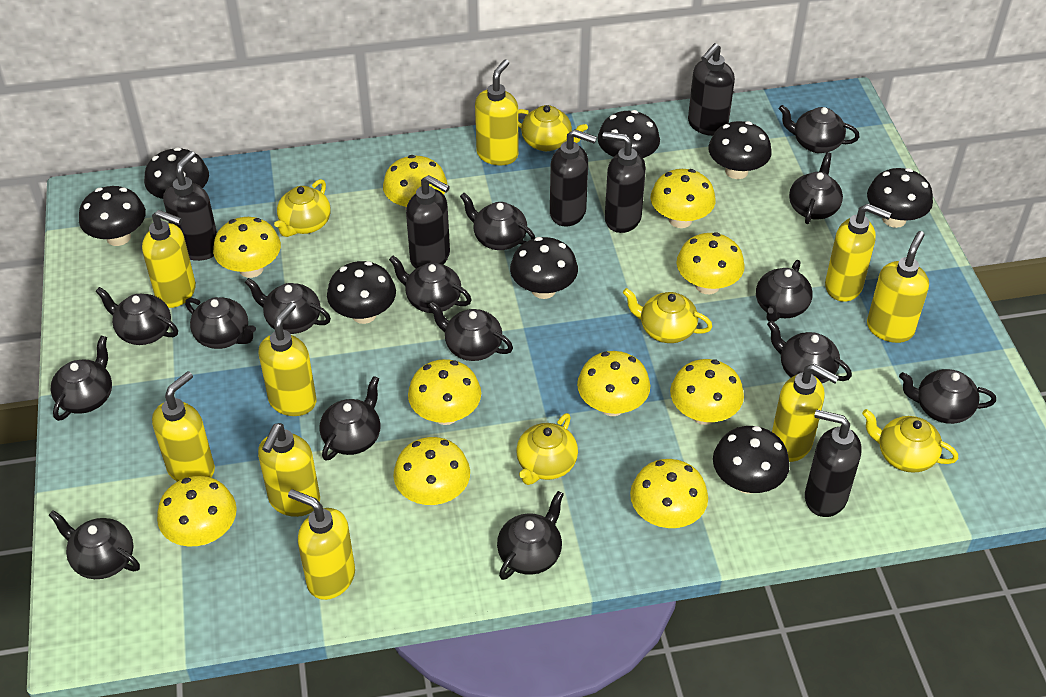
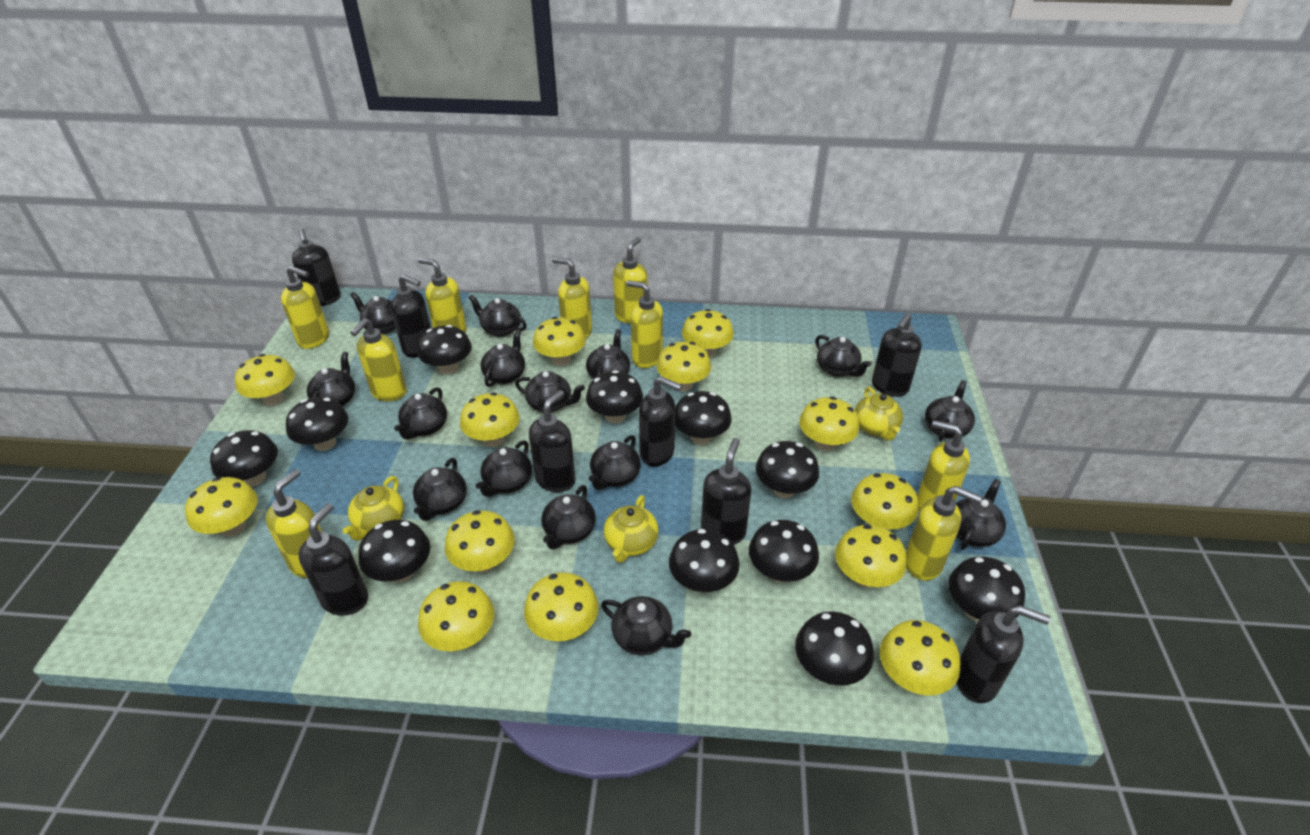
black mushroom: [79,186,146,246] [144,147,209,199] [327,261,396,324] [510,237,578,299] [597,110,660,158] [709,121,772,179] [713,426,790,494] [867,168,933,228] = 8 -> [210,430,278,487] [286,397,348,451] [359,520,430,582] [417,325,472,374] [586,370,643,424] [669,529,740,593] [675,391,732,445] [749,520,819,582] [756,441,819,498] [795,611,874,686] [948,557,1025,622] = 11
black soap dispenser: [163,151,217,261] [406,175,450,269] [550,129,597,227] [602,132,646,233] [688,43,735,136] [805,409,861,517] = 6 -> [292,229,341,306] [298,503,368,616] [391,274,431,358] [529,390,576,492] [639,377,682,466] [701,438,752,545] [872,313,922,397] [956,605,1050,703] = 8
yellow mushroom: [157,476,237,546] [213,217,281,278] [383,155,447,209] [393,437,470,505] [408,359,481,425] [577,351,650,416] [630,459,708,528] [651,169,716,228] [670,359,744,425] [677,232,745,294] = 10 -> [185,477,258,537] [235,354,295,406] [418,581,494,651] [445,510,515,573] [460,392,520,447] [524,573,598,641] [533,317,586,366] [657,342,711,392] [682,309,734,358] [799,397,859,451] [835,524,907,588] [851,473,919,530] [880,620,961,695] = 13
yellow teapot: [274,179,331,237] [516,413,578,485] [518,105,588,151] [623,288,713,343] [862,409,958,473] = 5 -> [343,476,404,541] [604,495,659,563] [855,387,903,441] = 3

